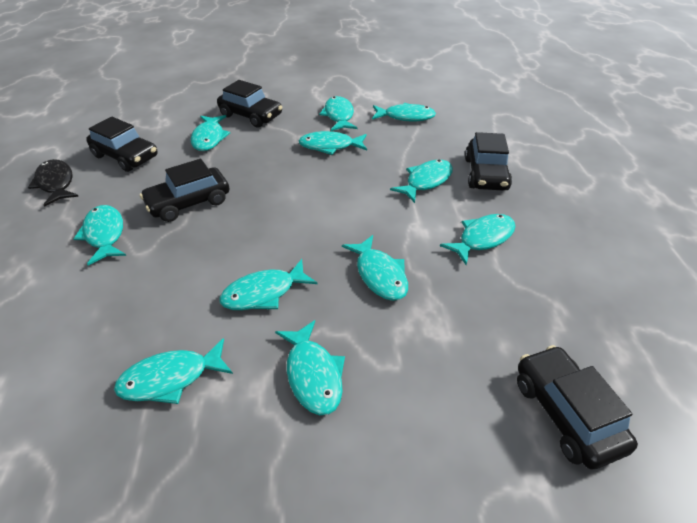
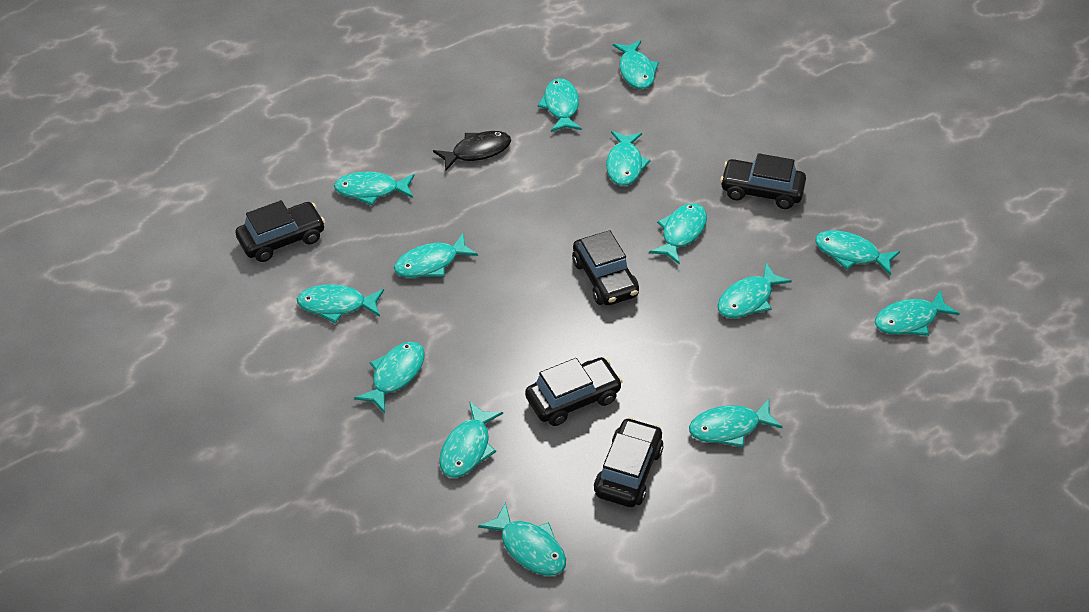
turquoise fish: [73,205,126,265] [114,338,233,404] [190,115,230,151] [220,259,318,310] [275,320,345,415] [299,131,367,155] [319,96,357,131] [342,235,408,301] [372,103,436,122] [390,160,453,203] [440,214,516,265] = 11 -> [297,284,384,323] [334,172,415,205] [354,342,425,413] [394,233,478,278] [439,401,503,478] [478,502,566,576] [537,78,582,132] [606,131,651,186] [613,40,659,89] [649,203,707,265] [689,399,783,447] [718,263,792,318] [815,230,900,275] [875,290,960,336] = 14

